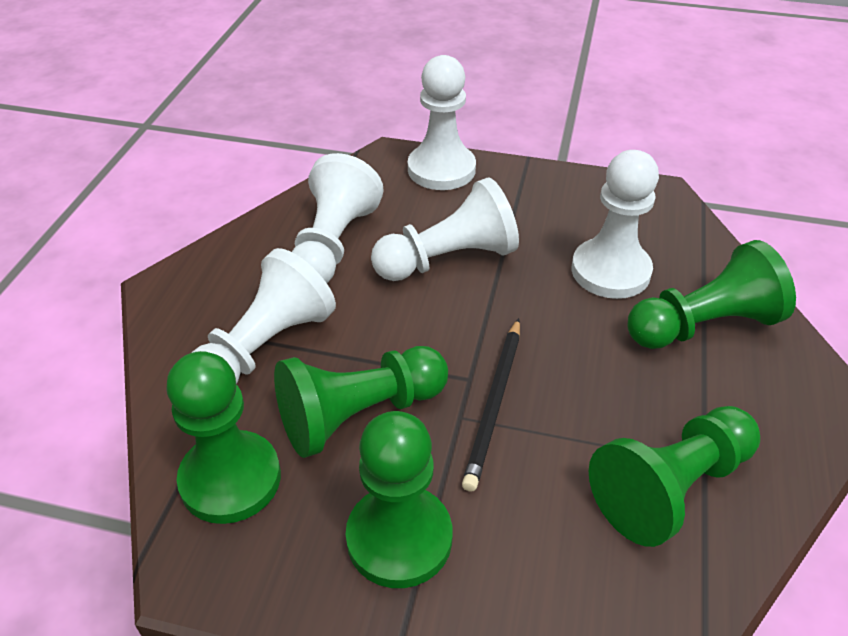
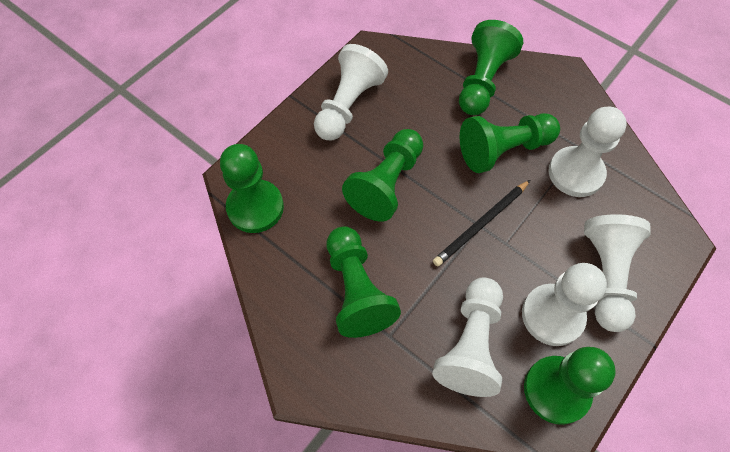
green pawn: [166,351,281,524] [274,346,448,458] [346,411,452,588] [589,406,760,547] [627,240,796,349] = 5 -> [220,144,284,233] [327,226,401,338] [342,129,423,222] [459,20,523,115] [459,113,560,173] [524,347,616,425] = 6

